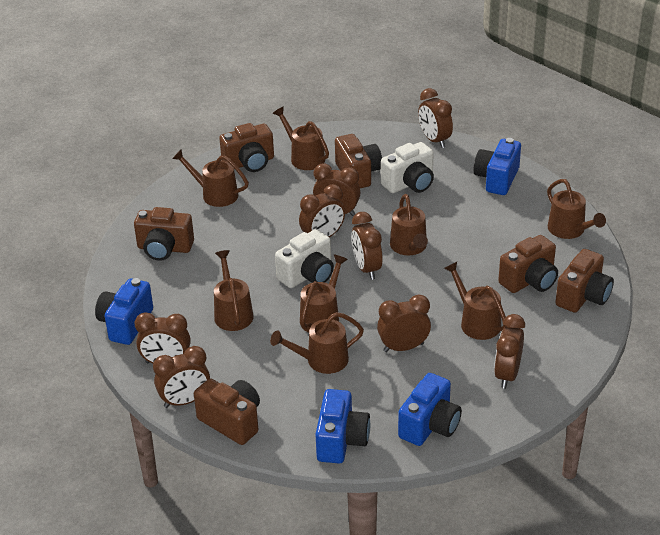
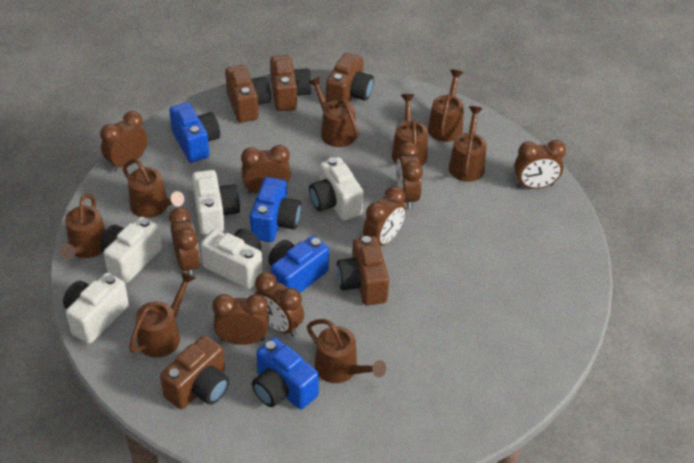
brown camera: [134,207,194,261] [194,379,260,445] [219,123,274,172] [335,134,382,188] [498,235,558,293] [555,249,614,313] = 6 -> [160,335,229,409] [225,65,271,123] [270,55,312,111] [326,53,374,103] [337,236,389,305] = 5
white camera: [275,229,334,288] [381,142,434,193] = 2 -> [63,273,129,344] [100,217,162,284] [192,170,240,235] [200,229,263,289] [309,157,364,221] = 5

